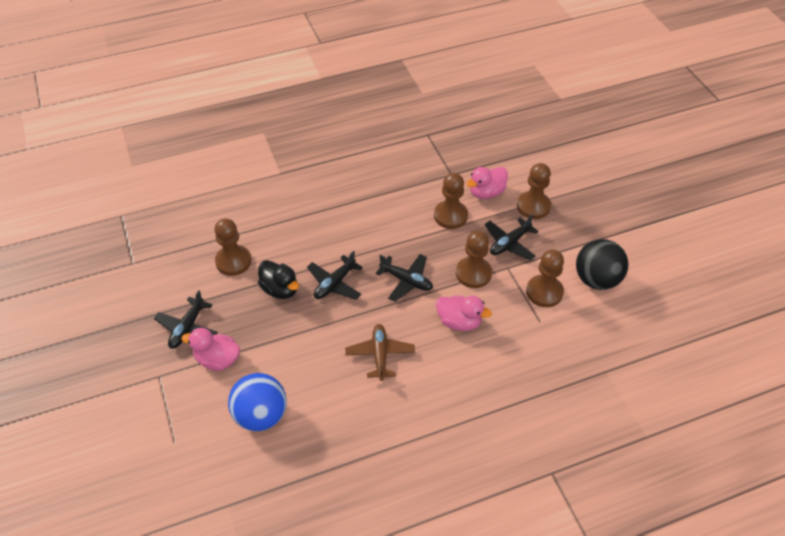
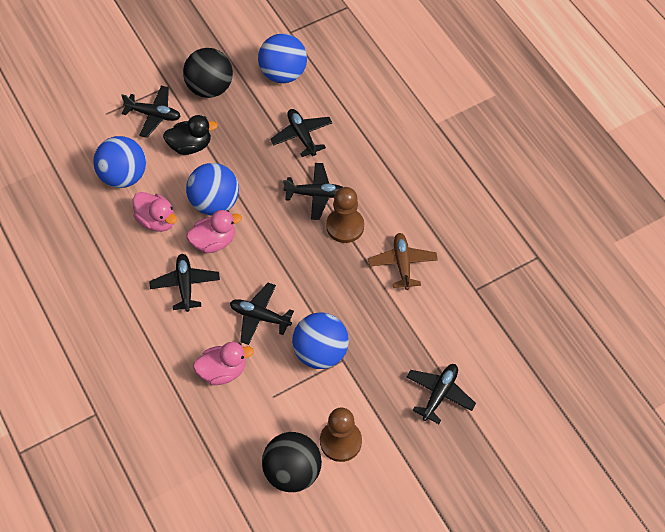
black ball: [576,239,628,290] = 1 -> [183,48,233,98] [262,432,322,492] = 2
black plane: [154,290,218,349] [307,251,363,300] [376,254,433,302] [485,214,539,260] = 4 -> [121,86,181,138] [149,254,220,312] [230,283,294,345] [270,109,333,157] [283,163,342,220] [406,364,476,424] = 6
blue ball: [228,373,287,431] = 1 -> [93,136,146,188] [186,163,239,215] [258,33,307,83] [292,313,349,369] = 4
brown pawn: [214,219,252,276] [434,173,468,229] [456,231,492,288] [517,163,551,219] [526,250,564,307] = 5 -> [320,408,362,462] [326,187,364,243] = 2

